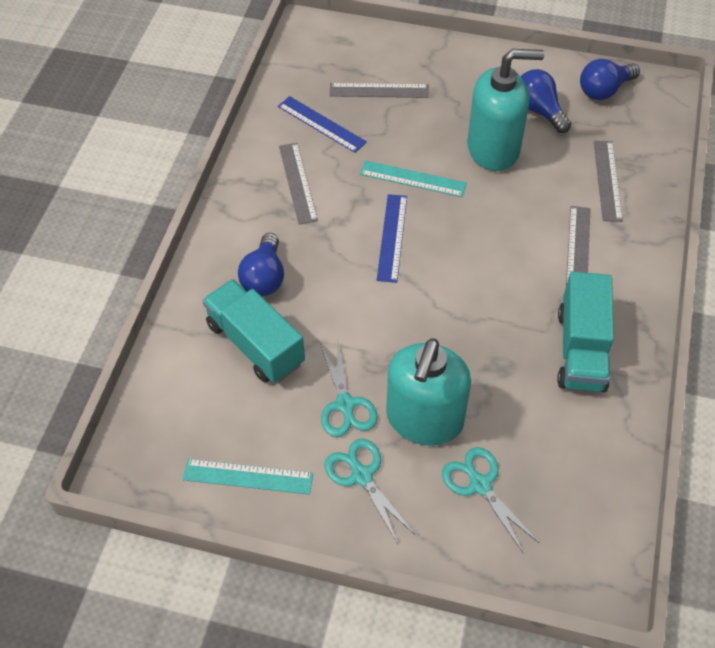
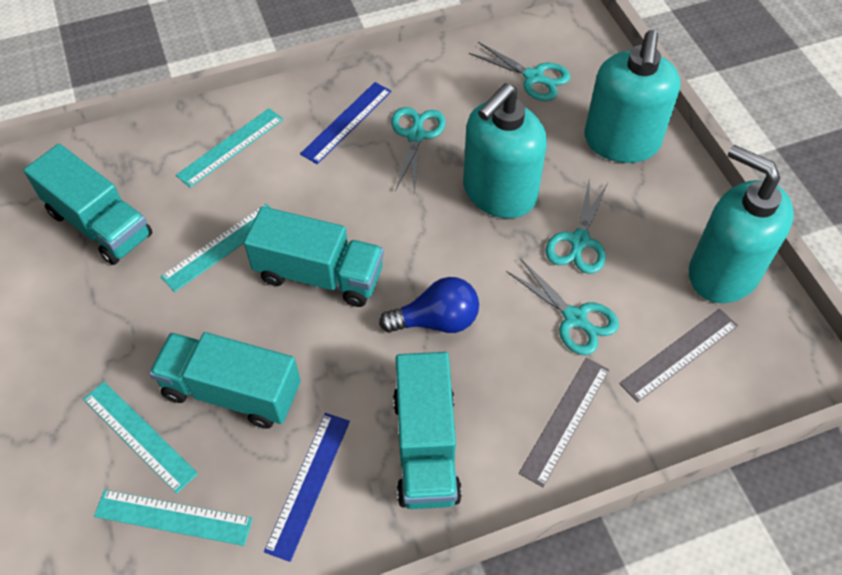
blue light bulb: [238,233,284,296] [521,69,571,133] [580,59,640,100] = 3 -> [379,277,479,333] = 1
grey ruler: [279,143,318,224] [329,83,429,98] [566,206,591,285] [594,141,623,222] = 4 -> [519,358,609,487] [619,309,738,403] = 2
turquoise ruler: [182,459,313,495] [360,160,467,197] = 2 -> [83,382,198,493] [94,490,253,546] [160,204,271,292] [176,108,284,188] = 4
turquoise scissors: [320,343,378,437] [324,438,414,544] [442,447,539,553] = 3 -> [391,107,446,194] [469,42,570,101] [506,259,619,355] [546,181,608,274] = 4
turquoise soap dispenser: [386,339,471,446] [467,49,544,171] = 2 -> [463,83,547,218] [584,30,681,163] [689,145,794,303] = 3
turquoise truck: [202,279,305,383] [557,272,614,392] = 2 -> [24,144,152,265] [149,332,301,429] [244,206,384,307] [393,352,462,509] = 4

